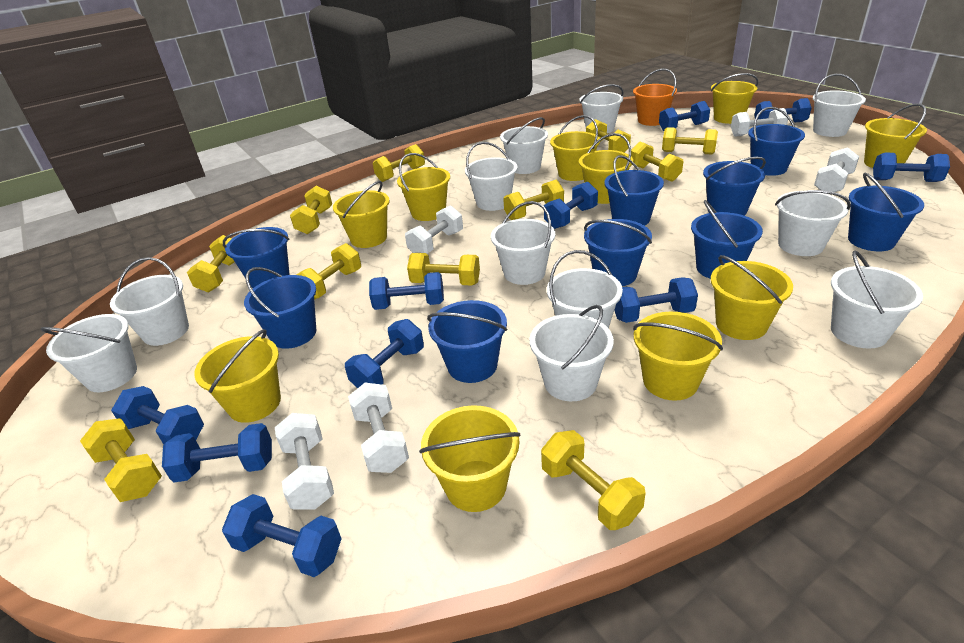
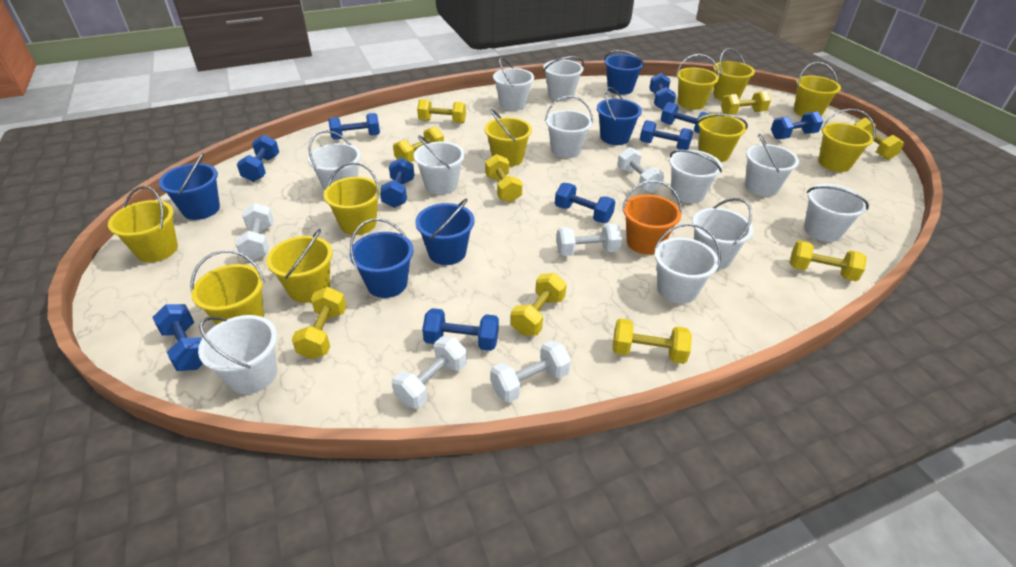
blue bucket: [223,227,290,288] [244,267,316,349] [427,300,507,383] [584,219,652,286] [604,155,664,226] [691,200,763,279] [703,157,766,216] [748,107,805,176] [848,173,924,251] = 9 -> [159,153,220,220] [350,218,414,298] [415,198,474,265] [597,87,642,145] [604,50,644,95] = 5
yellow dumbbell: [80,418,162,502] [187,235,234,292] [290,186,332,234] [296,243,361,300] [373,144,425,182] [407,253,480,286] [503,180,564,220] [541,430,646,530] [586,119,631,152] [631,142,683,182] [662,127,718,154] = 11 -> [292,287,346,359] [393,126,444,162] [417,99,466,124] [485,154,523,203] [511,273,567,336] [613,318,692,364] [721,91,771,115] [790,240,867,281] [854,117,904,160] = 9

